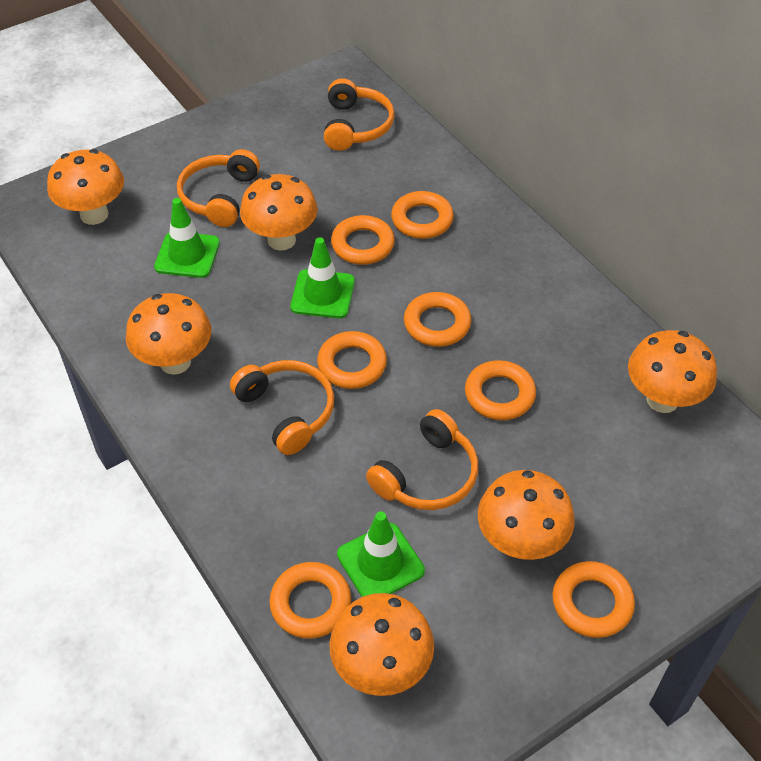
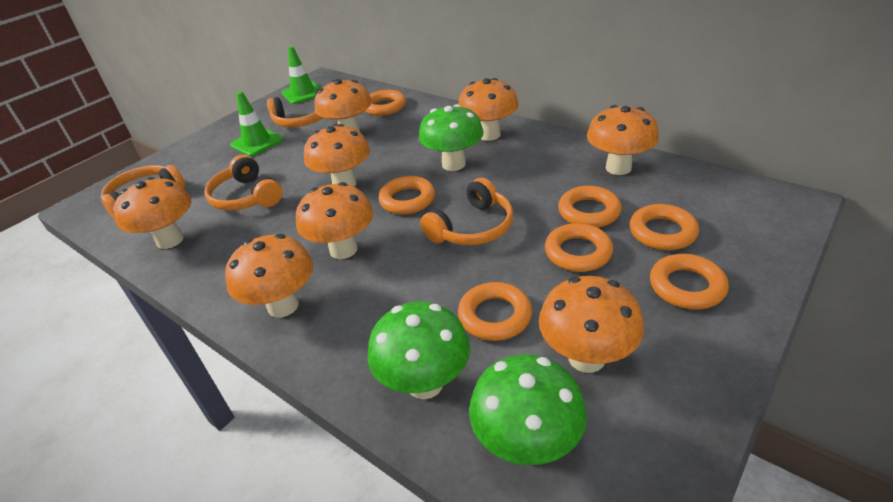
green mushroom: none = 0 -> [368,302,470,399] [419,104,484,171] [469,355,587,465] = 3
green traffic cone: [154,198,220,278] [290,237,355,318] [337,511,425,597] = 3 -> [230,91,283,157] [282,46,321,104] = 2
orange mushroom: [47,149,124,225] [126,293,211,375] [240,174,318,251] [329,593,434,696] [478,470,575,560] [628,330,717,413] = 6 -> [113,177,191,249] [225,234,313,318] [296,182,373,259] [304,124,370,187] [315,79,372,132] [458,78,519,141] [539,276,644,373] [587,105,659,175] = 8

